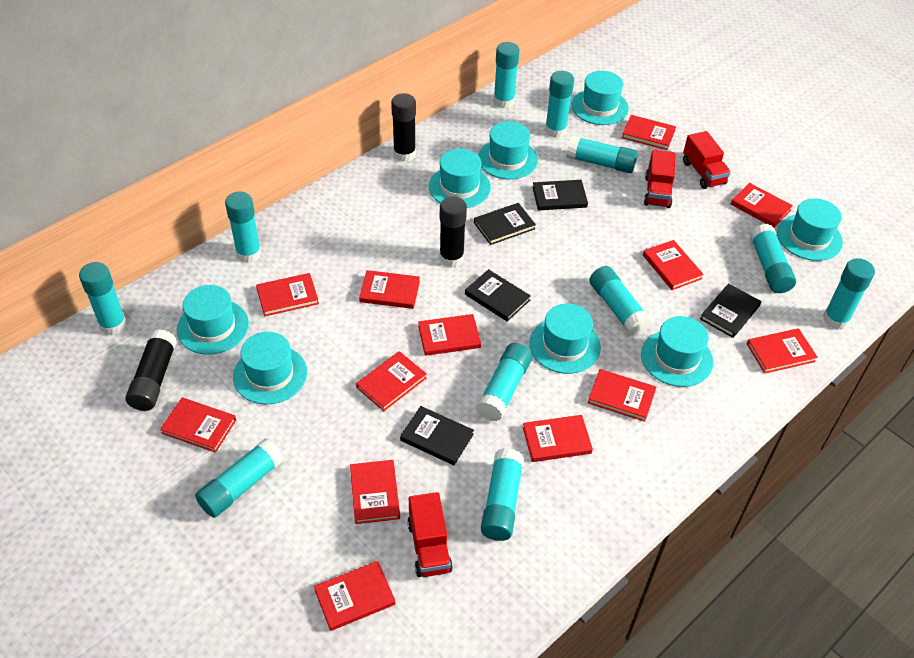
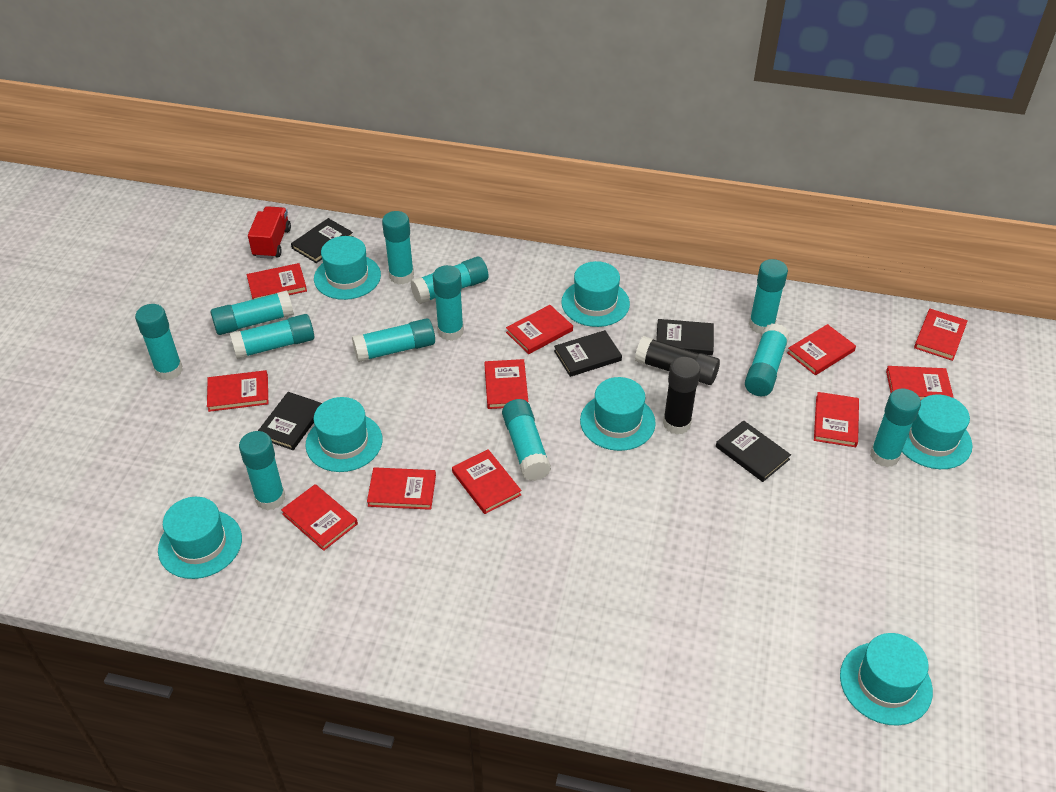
black glue stick: [126,329,177,411] [391,93,416,162] [439,196,467,267] = 3 -> [635,336,720,385] [663,357,701,435] = 2
red book: [160,397,236,453] [256,273,319,316] [314,561,396,631] [350,460,400,524] [356,351,427,411] [359,270,420,309] [418,314,481,356] [523,415,593,462] [588,369,656,422] [622,115,676,150] [643,240,704,290] [731,183,793,228] [747,328,818,374] = 13 -> [207,370,268,412] [247,263,307,299] [281,484,358,551] [367,467,436,510] [452,449,522,514] [484,359,528,409] [506,305,573,354] [787,324,856,375] [814,392,859,447] [886,366,954,400] [914,309,968,361] = 11
red truck: [407,492,453,577] [644,150,675,208] [683,131,731,189] = 3 -> [248,206,291,259] = 1
turquoise glue stick: [79,262,127,335] [195,438,284,518] [225,192,261,263] [476,343,532,421] [481,448,524,541] [494,42,519,108] [545,71,574,138] [567,135,638,173] [589,266,652,337] [750,224,796,293] [823,258,875,330] = 11 -> [135,304,183,380] [211,290,294,335] [230,314,314,359] [239,431,285,510] [352,318,435,362] [382,211,414,285] [410,257,488,304] [433,265,464,341] [502,399,551,481] [745,323,790,397] [749,259,788,334] [870,389,921,467] = 12
turquoise hat: [177,285,249,355] [233,332,307,404] [429,149,491,208] [478,121,538,179] [529,304,601,374] [571,71,629,125] [641,316,713,387] [777,198,843,261] = 8 -> [158,497,242,579] [306,397,382,472] [314,236,381,300] [561,261,630,327] [580,377,656,451] [840,633,933,726] [902,394,972,469] = 7

